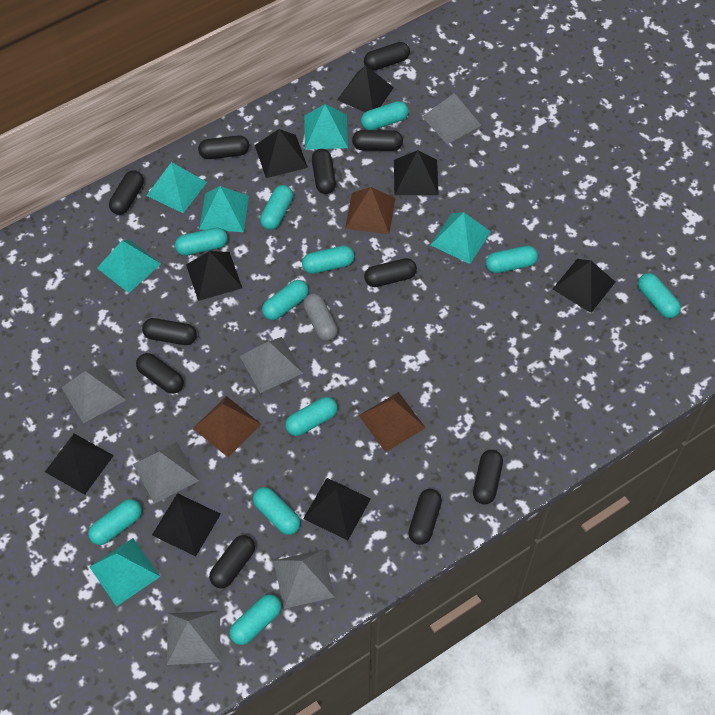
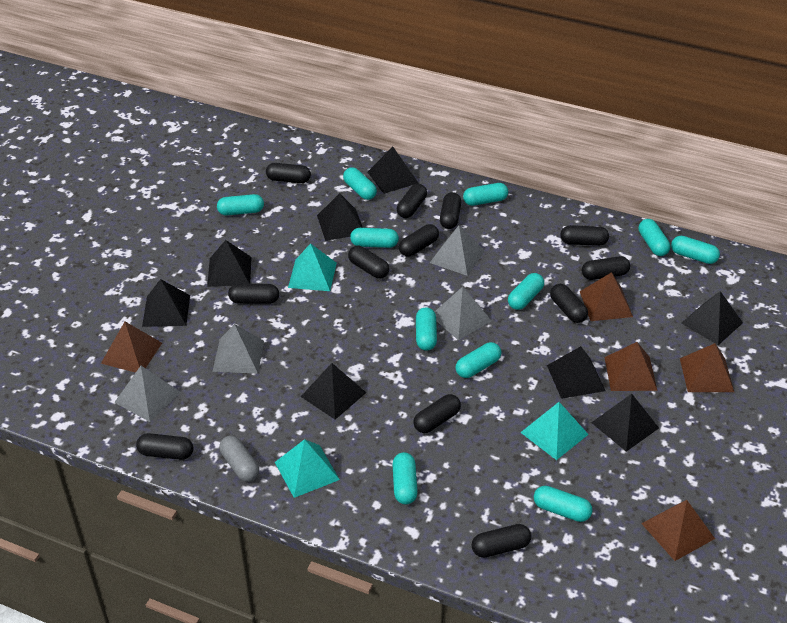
black capsule: [109,170,144,215] [136,353,184,394] [142,318,197,345] [198,135,249,159] [209,535,255,589] [312,149,336,194] [352,130,403,151] [364,42,410,71] [364,258,417,287] [408,489,442,545] [473,450,503,505] = 11 -> [136,433,194,460] [228,284,279,304] [266,163,311,183] [348,246,389,279] [397,184,427,218] [399,224,439,257] [413,394,461,433] [440,192,461,229] [472,524,531,558] [550,284,588,323] [560,225,609,246] [582,256,630,280] = 12
brown pyramid: [193,396,261,457] [345,187,395,234] [359,392,426,452] = 3 -> [101,322,162,373] [580,272,633,321] [604,342,657,391] [641,500,715,561] [680,343,734,392] = 5
grey pyramid: [61,365,126,423] [133,442,199,504] [167,611,220,665] [240,337,303,393] [274,549,335,609] [422,93,481,144] = 6 -> [114,366,181,422] [212,324,264,374] [430,226,485,276] [435,287,492,340] = 4
turquoise pyramid: [90,538,160,607] [97,240,161,293] [146,162,207,213] [199,186,249,232] [304,104,348,149] [431,212,491,264] = 6 -> [275,439,340,498] [288,243,337,291] [520,402,589,460] = 3

